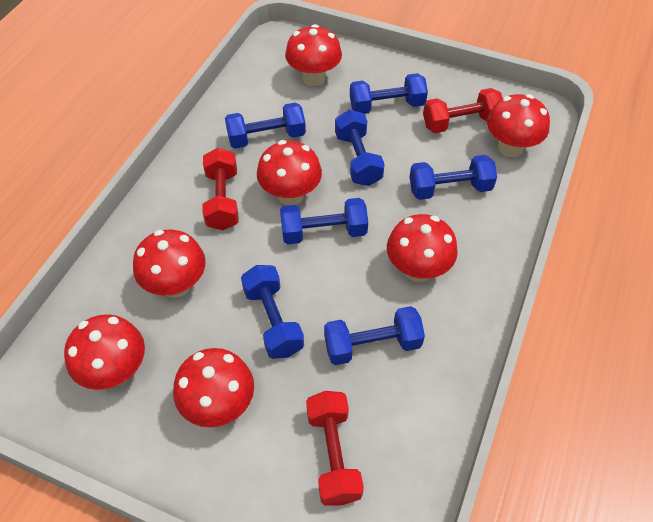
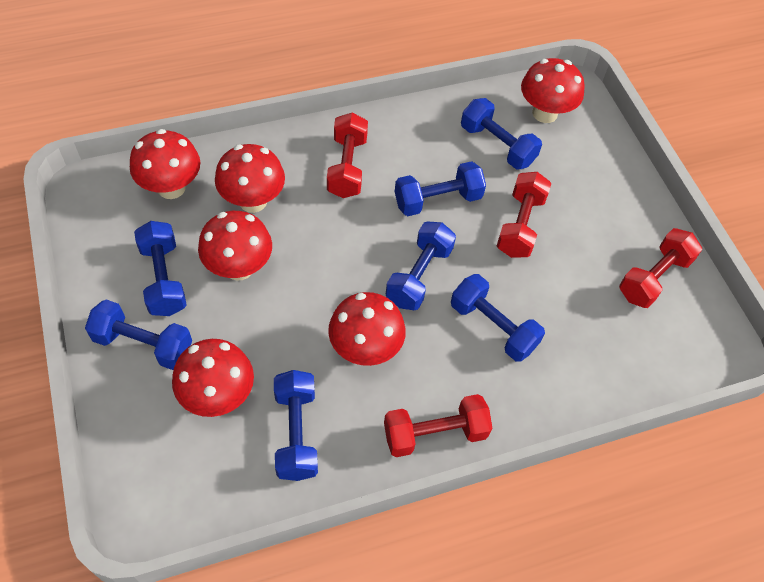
red dumbbell: [203,148,239,230] [306,391,364,505] [423,88,502,133] = 3 -> [327,113,368,198] [384,394,492,457] [497,172,551,258] [619,228,702,308] = 4
red mushroom: [64,314,145,390] [133,230,206,298] [173,348,254,427] [257,140,322,205] [285,24,342,86] [387,214,458,282] [487,94,550,157] = 7 -> [130,129,200,199] [172,339,254,417] [198,211,272,281] [215,144,285,213] [328,292,406,366] [521,58,585,123] = 6

